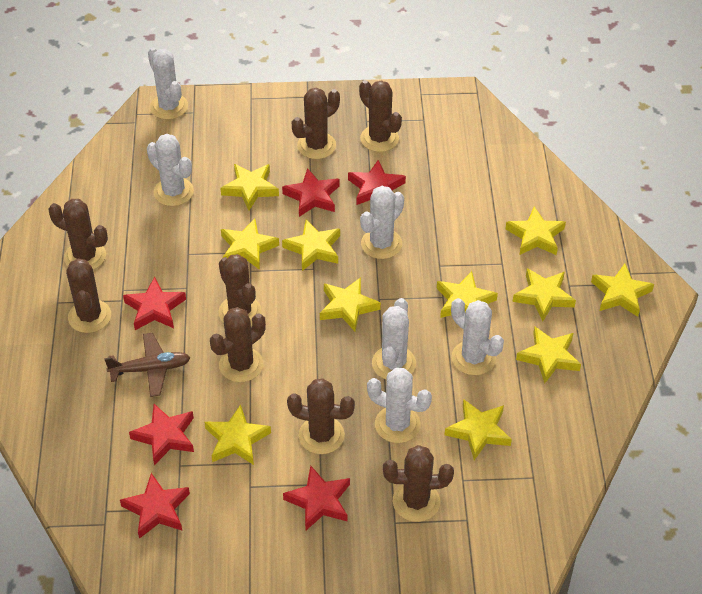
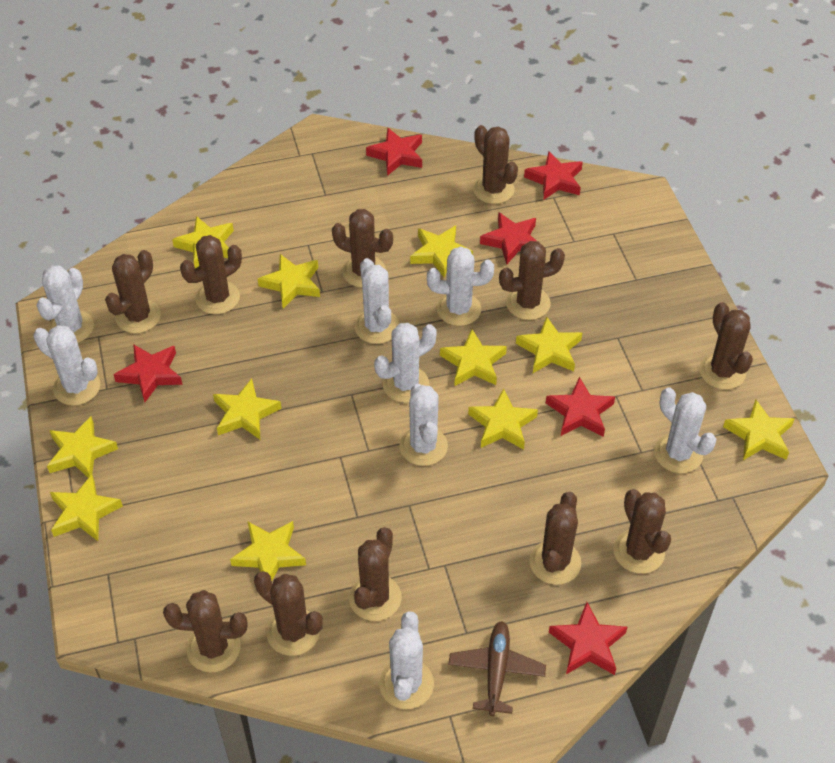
brown cactus: [48,199,108,270] [66,259,111,333] [210,307,266,382] [218,254,262,325] [287,378,355,454] [292,88,340,159] [359,80,402,152] [383,445,454,522] = 8 -> [105,250,161,333] [163,590,247,672] [180,235,242,314] [254,571,323,656] [332,209,393,287] [349,527,402,621] [473,125,518,204] [499,241,565,320] [530,492,581,585] [614,489,671,574] [699,302,753,390] = 11
white cactus: [147,134,194,206] [148,47,188,120] [360,186,404,259] [367,368,432,443] [372,298,416,380] [451,298,504,375] = 6 -> [34,325,100,406] [36,265,94,343] [354,258,399,344] [374,323,437,403] [379,611,434,709] [399,384,448,466] [427,246,494,326] [654,388,716,473] = 8

